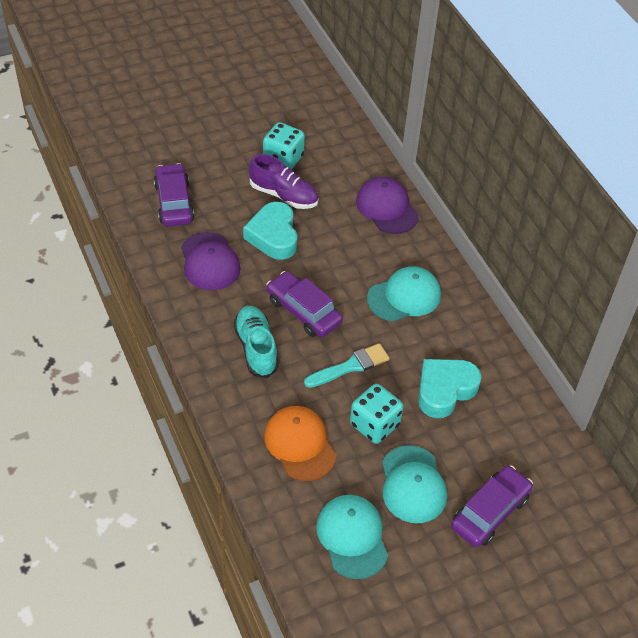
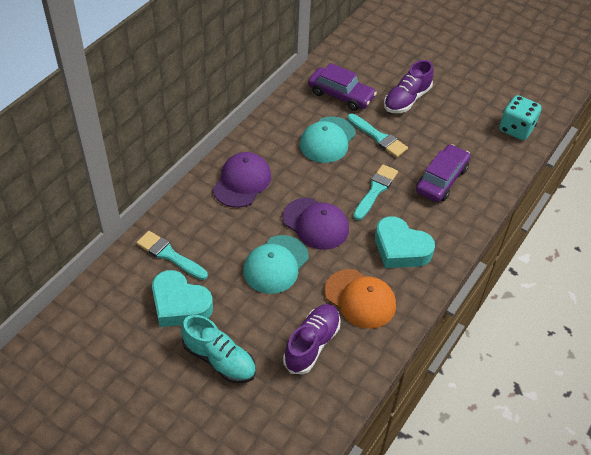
purple car: [154,163,194,227] [266,271,343,337] [451,465,533,547] = 3 -> [308,63,377,111] [416,144,471,202] = 2
purple shoe: [249,154,319,209] = 1 -> [283,304,340,374] [384,60,434,113] = 2
turquoise brush: [304,343,390,388] = 1 -> [136,231,208,280] [347,114,408,157] [353,164,398,220] = 3
turquoise cap: [316,495,388,579] [367,266,441,321] [382,445,447,523] = 3 -> [243,235,309,294] [300,116,356,163] = 2
turquoise dice: [263,122,305,170] [350,384,403,444] = 2 -> [499,95,542,140] = 1

